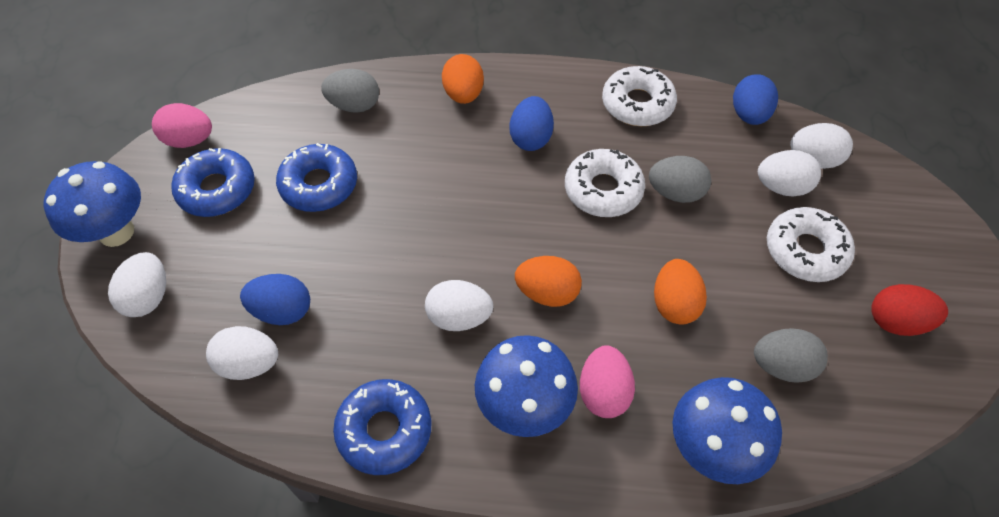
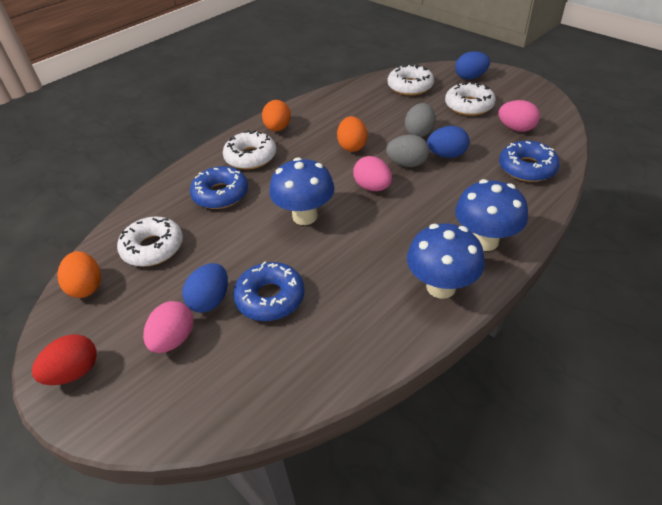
grey egg: [321,69,379,113] [649,156,711,203] [754,328,828,383] = 3 -> [386,135,429,167] [405,103,435,137] = 2
pink egg: [152,103,212,148] [580,345,635,418] = 2 -> [143,301,194,353] [353,156,392,191] [498,100,540,132] = 3
white donut: [565,149,645,217] [602,66,677,126] [767,207,855,282] = 3 -> [117,217,183,267] [223,130,276,170] [388,64,434,96] [445,82,496,116] = 4
white egg: [108,252,166,317] [206,326,278,380] [425,280,493,331] [758,150,821,196] [790,123,853,169] = 5 -> none = 0

